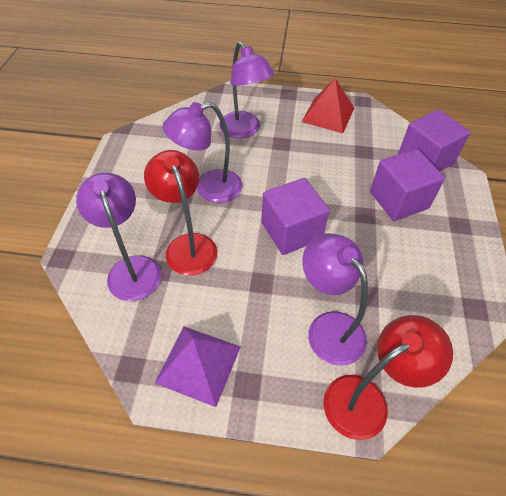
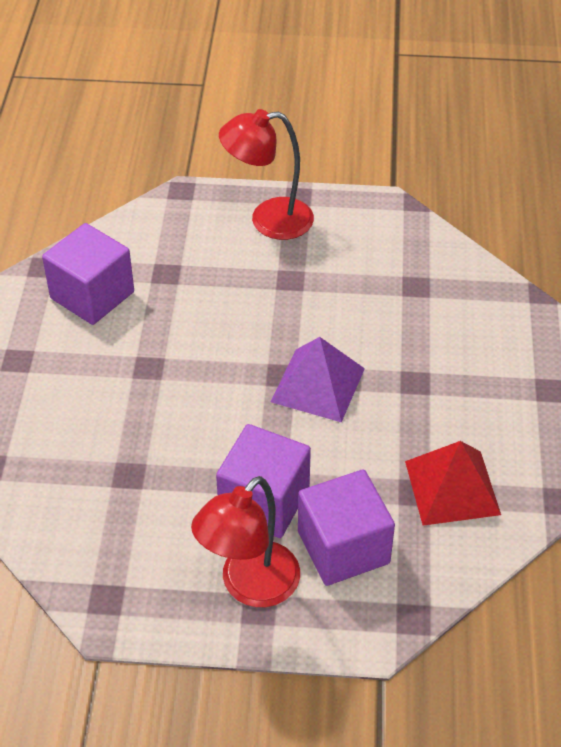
purple lamp: [76,173,162,301] [162,102,242,203] [219,41,274,138] [302,233,368,366] = 4 -> none = 0

